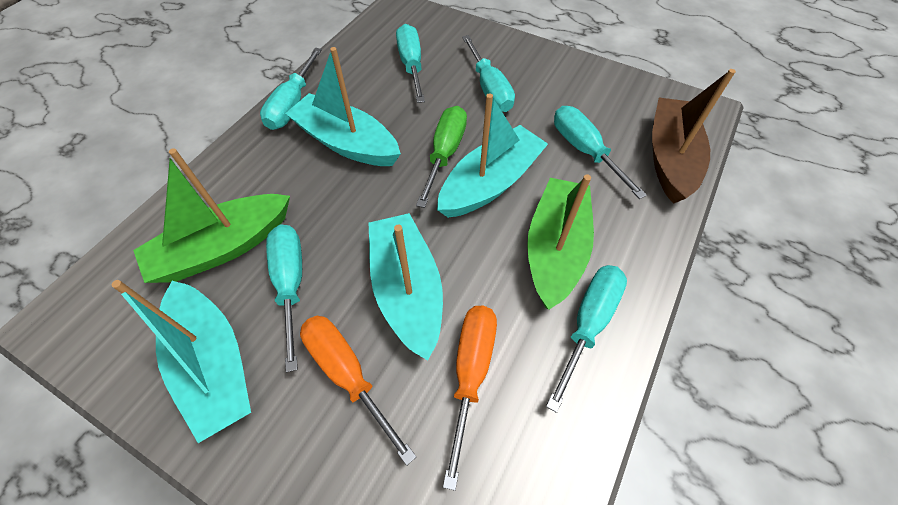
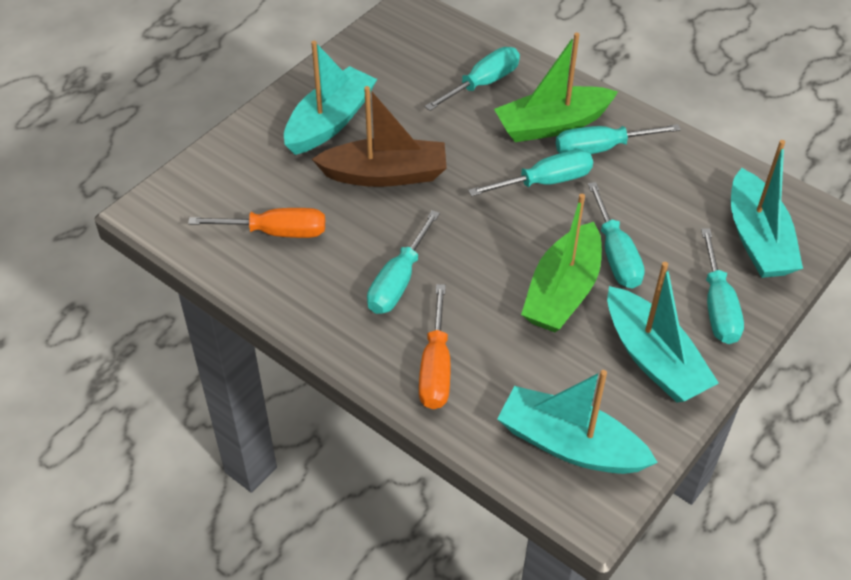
green screwdriver: [416,106,467,208] = 1 -> none = 0

